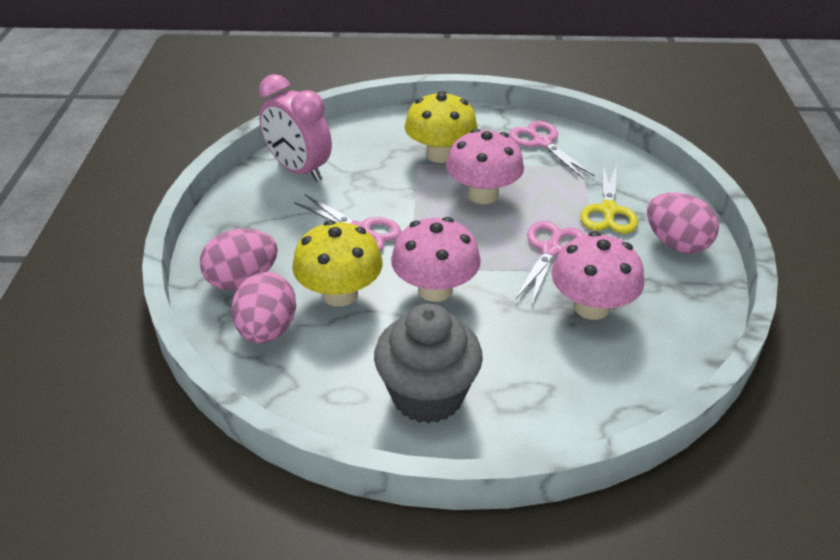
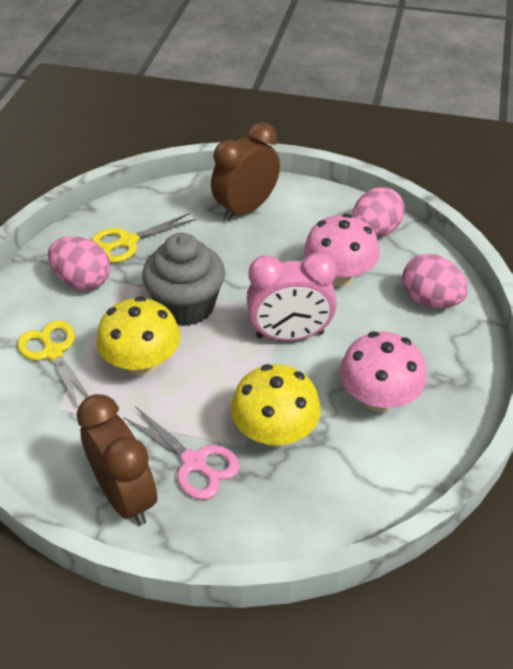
brown clock: none = 0 -> [77,394,158,526] [211,122,280,222] = 2
pink mushroom: [391,217,481,302] [446,129,524,204] [551,232,644,320] = 3 -> [304,214,380,287] [339,332,427,412] = 2
pink scissors: [294,194,401,251] [509,121,595,179] [516,221,584,304] = 3 -> [124,406,240,500] = 1
yellow scissors: [580,163,638,234] = 1 -> [17,320,89,408] [92,213,196,263] = 2

